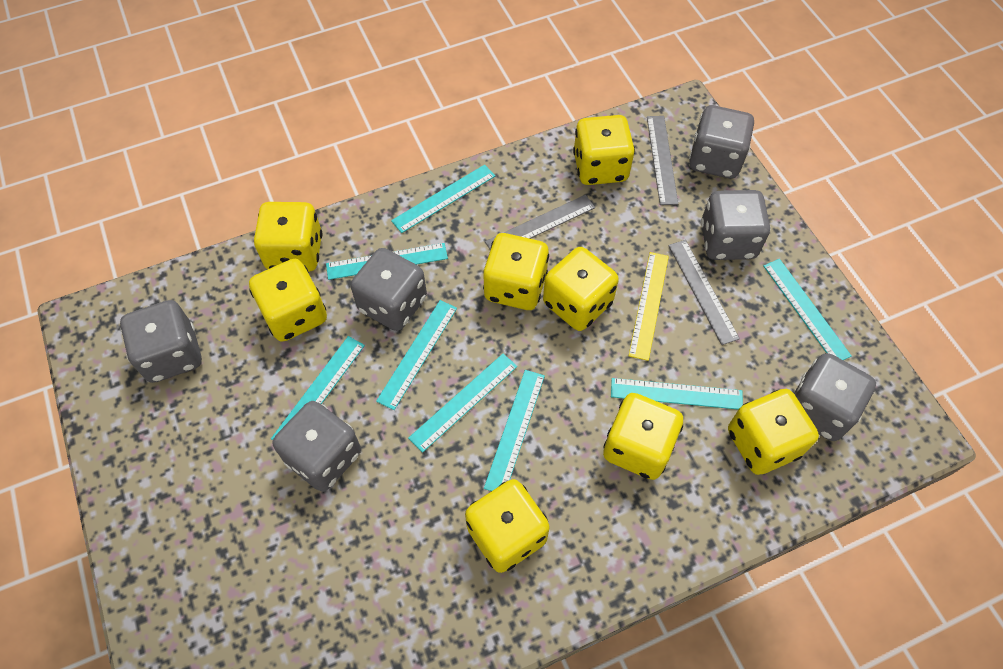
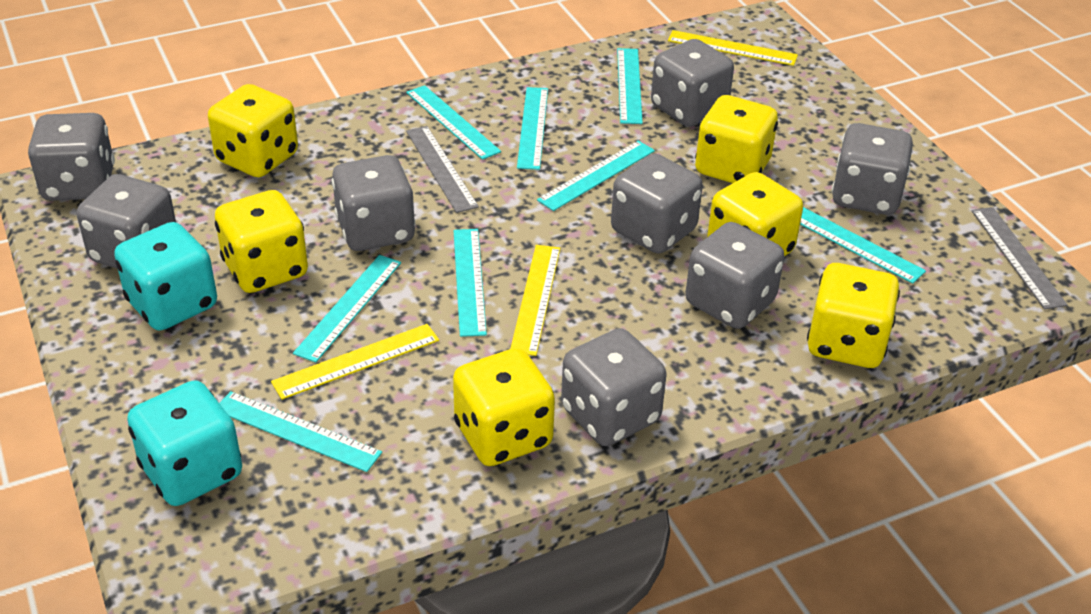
grey dice: [120,300,202,383] [272,401,361,491] [351,248,427,331] [689,105,754,179] [701,190,770,260] [794,353,876,441] = 6 -> [28,113,115,201] [77,174,176,269] [332,155,416,251] [561,328,667,446] [611,154,703,254] [651,39,734,127] [686,222,784,329] [832,123,913,215] = 8
grey ruler: [485,195,595,250] [647,116,678,205] [668,240,740,345] = 3 -> [406,126,479,213] [972,207,1068,309] = 2
turquoise dice: none = 0 -> [114,222,217,330] [127,380,242,506] = 2
yellow dice: [249,259,327,342] [254,202,322,272] [465,479,550,573] [483,233,549,310] [543,247,619,331] [573,115,635,185] [603,393,683,480] [728,389,819,475] = 8 -> [208,84,298,177] [215,190,308,293] [453,348,555,466] [695,95,778,183] [707,172,803,256] [807,263,900,368] = 6
yellow ruler: [629,252,669,361] = 1 -> [271,324,439,400] [510,245,560,356] [668,30,798,66] = 3

